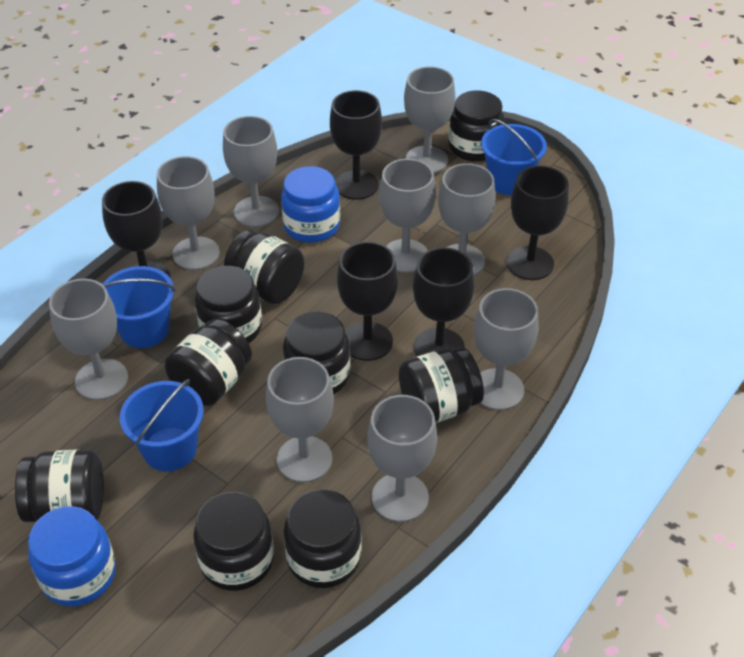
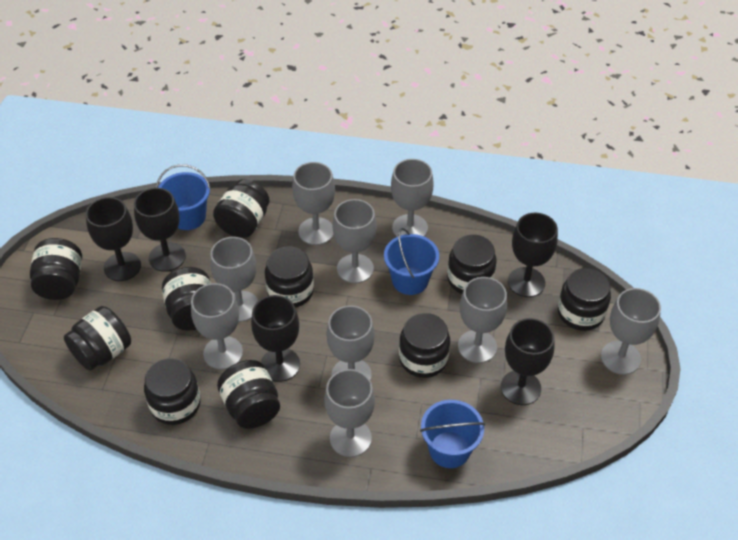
black jar: [15,449,104,522] [165,319,252,406] [193,492,274,591] [195,266,262,343] [224,230,305,304] [283,312,350,394] [284,489,362,588] [399,347,484,423] [449,90,504,161] = 9 -> [30,238,82,300] [64,306,131,371] [144,358,201,425] [162,267,211,330] [213,179,269,238] [217,360,280,429] [265,246,314,308] [399,313,450,378] [447,234,497,294] [558,268,611,331] = 10
blue jar: [28,506,116,606] [281,166,340,243] = 2 -> none = 0

